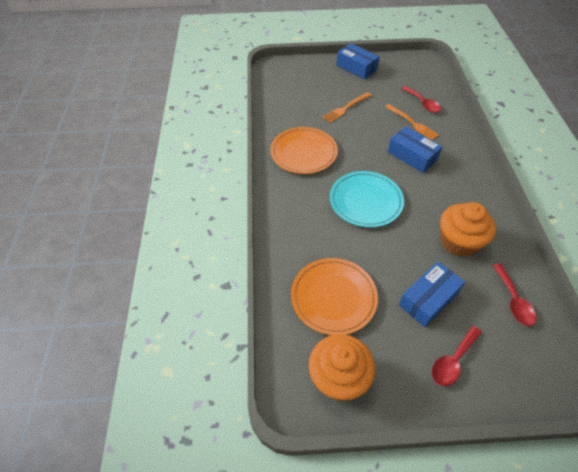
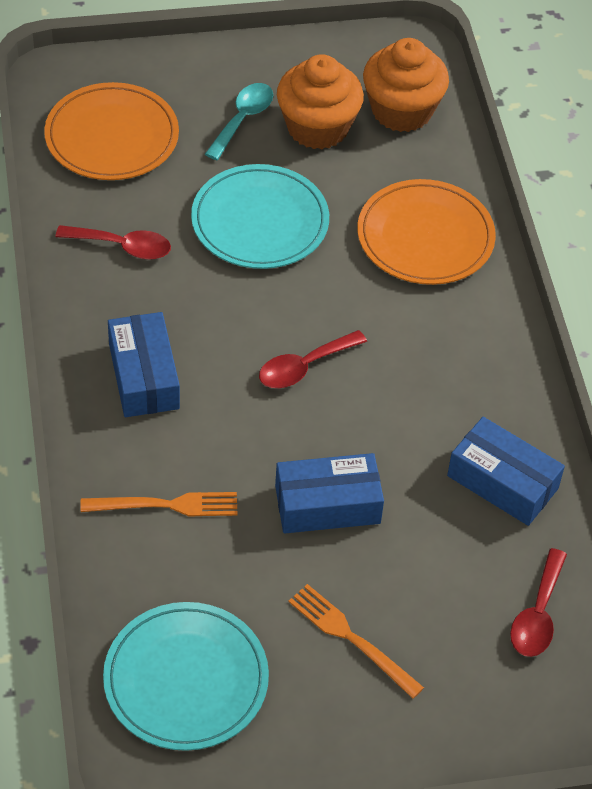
turquoise plate: [330,171,404,228] = 1 -> [103,602,269,751] [191,164,329,269] = 2
turquoise spoon: none = 0 -> [205,83,273,160] = 1

